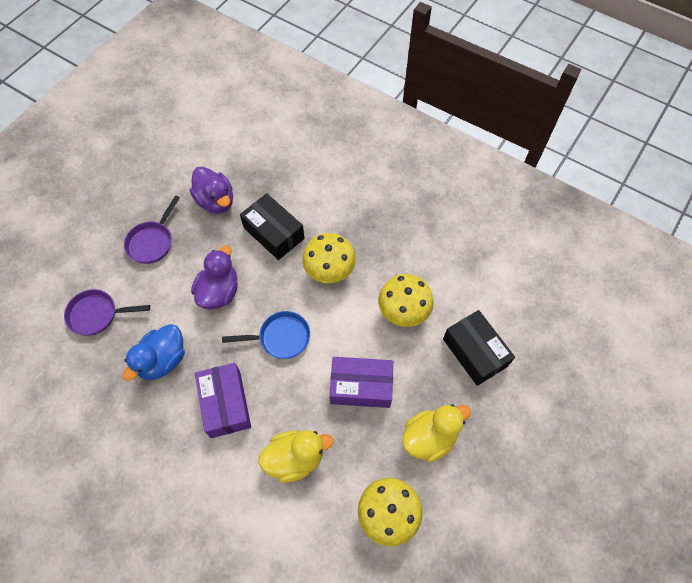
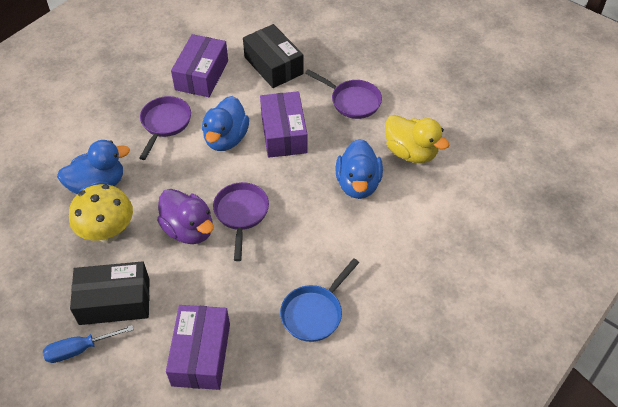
blue duck: [123,324,185,381] = 1 -> [57,140,130,194] [202,96,249,151] [335,139,383,199] = 3
blue screwdriver: none = 0 -> [43,325,134,363] = 1
purple box: [195,363,251,438] [329,357,393,408] = 2 -> [166,305,230,390] [171,34,228,97] [260,91,307,158] = 3
purple duck: [190,166,233,213] [191,246,238,310] = 2 -> [157,189,214,244] = 1
purple pan: [64,289,150,336] [124,195,180,264] = 2 -> [139,96,191,160] [213,182,269,261] [305,69,382,119] = 3
yellow duck: [258,430,334,483] [402,404,471,462] = 2 -> [385,115,449,163] = 1
yellow mushroom: [302,233,356,283] [358,478,423,547] [378,274,434,327] = 3 -> [69,184,133,242] = 1

